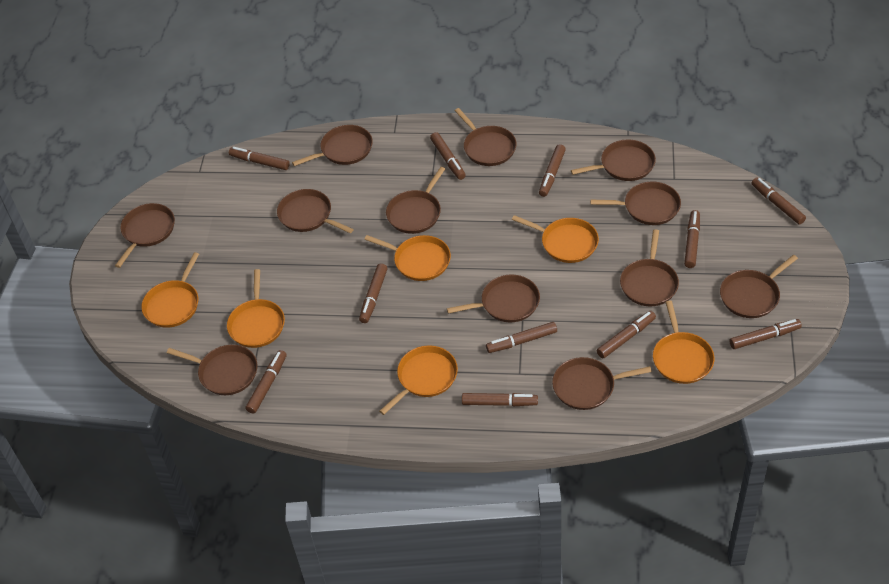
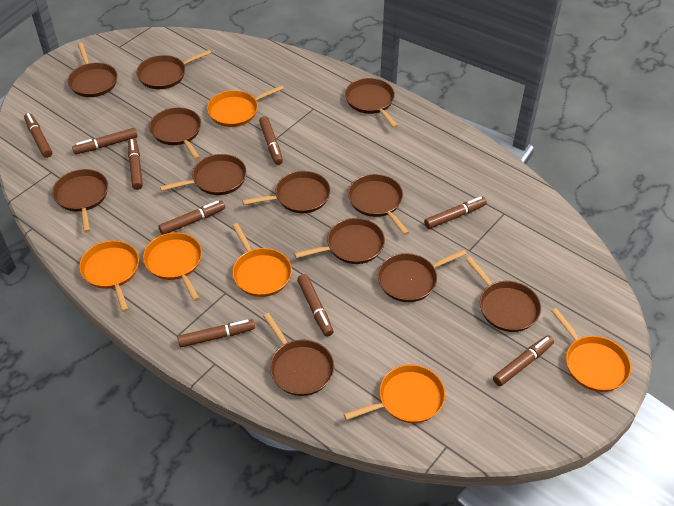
brown marker: [229,147,290,170] [246,350,287,414] [359,263,387,323] [430,132,466,180] [462,393,538,406] [486,322,557,353] [539,144,566,197] [597,311,656,358] [684,210,700,268] [730,319,802,349] [751,178,806,225] = 11 -> [24,113,52,158] [72,128,138,154] [128,139,143,190] [158,200,225,235] [177,319,255,347] [259,116,283,165] [297,274,333,336] [424,196,487,229] [493,335,554,386] = 9

